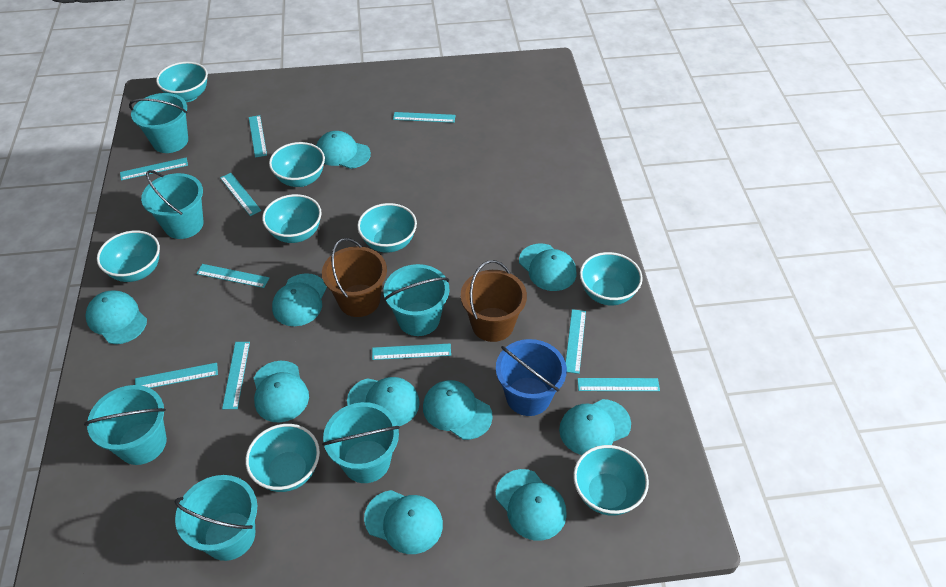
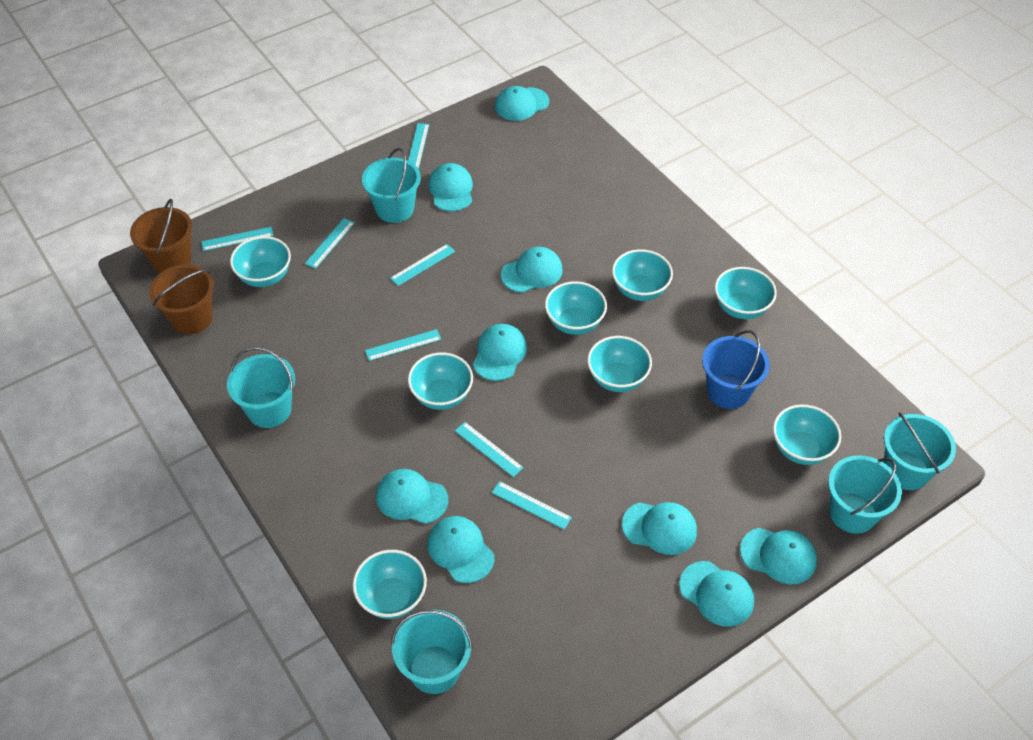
turquoise bucket: [84,385,167,465] [129,93,188,153] [141,170,204,239] [174,475,257,561] [322,402,400,483] [384,264,450,336] = 6 -> [227,347,295,428] [362,148,421,223] [391,609,473,694] [828,455,902,534] [883,412,956,490] = 5
turquoise cap: [86,290,147,344] [254,361,309,423] [272,273,327,326] [316,131,371,169] [347,377,420,426] [364,490,443,554] [423,380,493,440] [496,469,567,541] [519,243,577,291] [559,399,631,455] = 10 -> [376,469,448,524] [427,516,494,583] [428,163,473,211] [473,324,527,381] [495,86,549,121] [501,247,563,293] [622,502,697,555] [679,561,754,627] [740,528,817,584] = 9
turquoise ruler: [120,158,188,180] [135,363,218,388] [196,264,269,288] [220,173,262,216] [222,342,250,409] [249,115,267,158] [372,343,451,360] [393,112,456,123] [566,309,586,374] [577,378,660,391] = 10 -> [201,227,273,251] [305,218,355,269] [365,329,441,361] [390,244,455,286] [408,123,429,169] [455,422,524,477] [492,481,572,529] = 7

